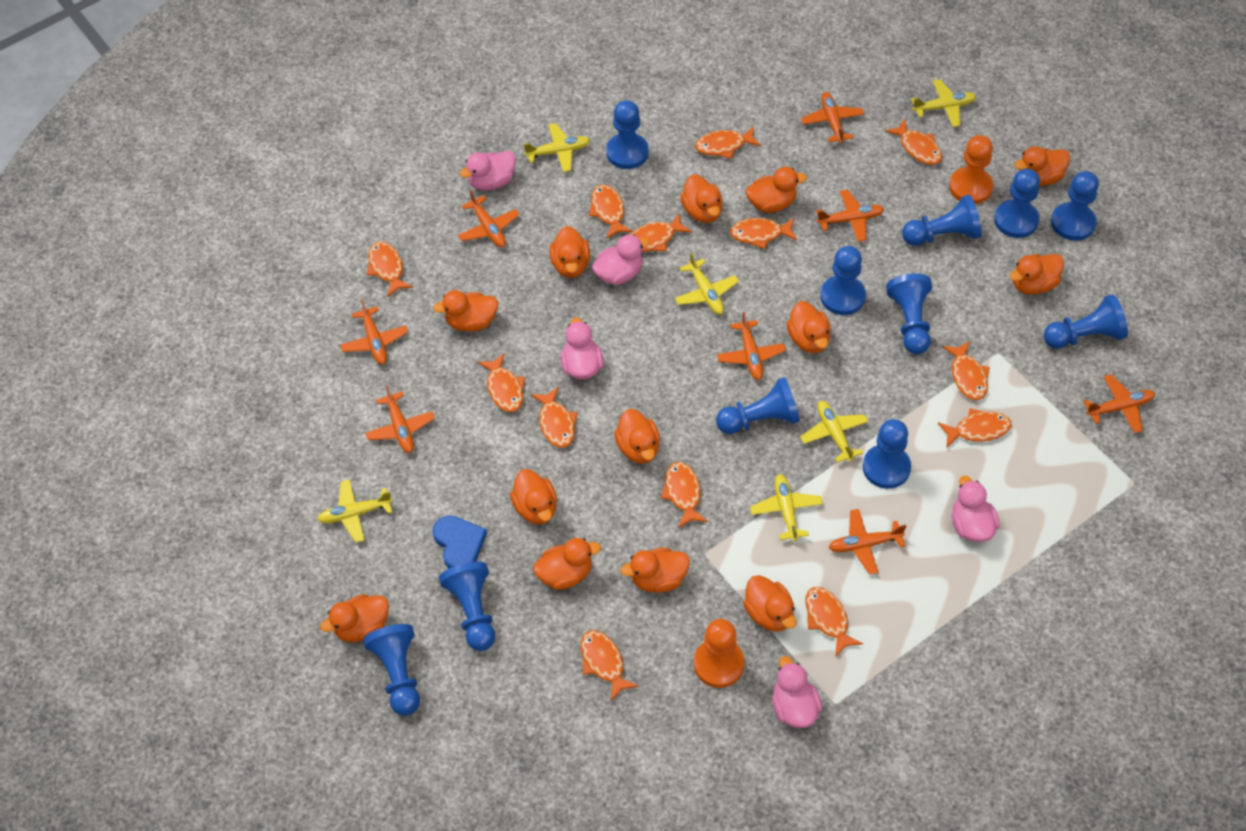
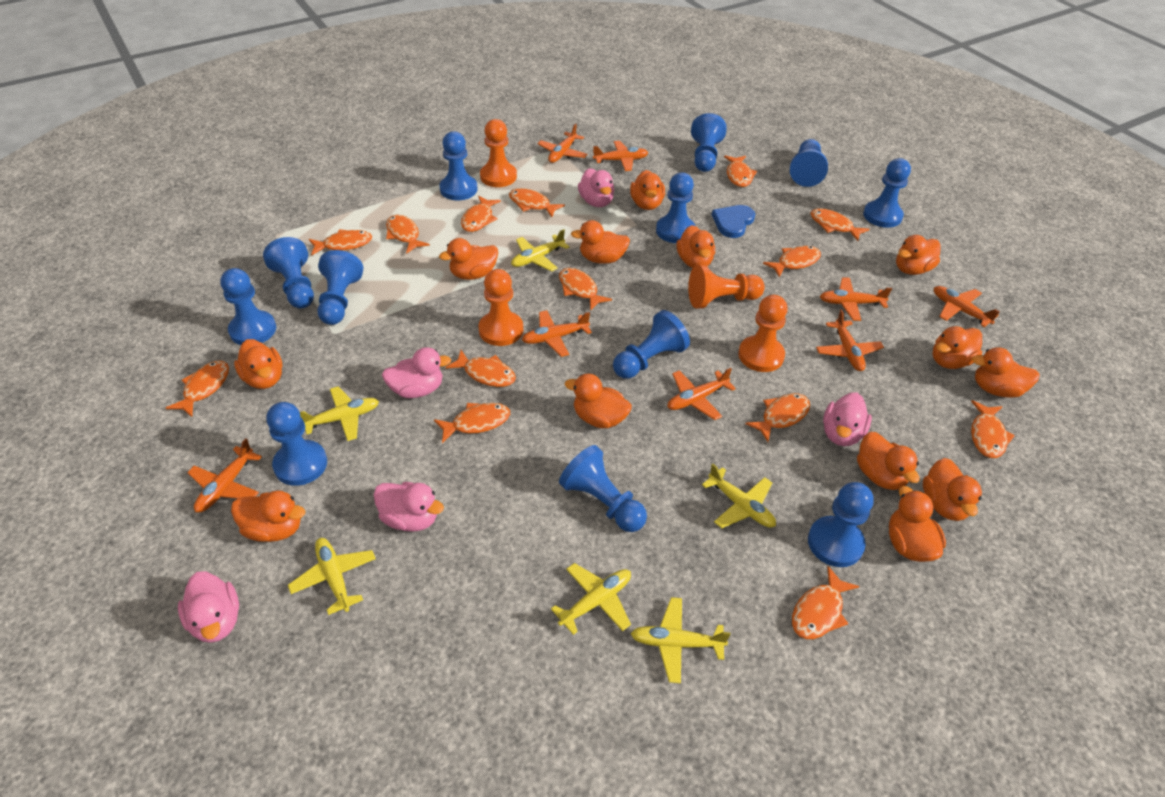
blue pawn: [363,624,420,716] [439,562,495,651] [606,100,649,169] [716,377,800,434] [820,246,866,315] [863,419,911,489] [886,273,932,354] [902,195,982,246] [994,169,1040,238] [1044,294,1128,349] [1051,171,1099,241] = 11 -> [220,268,276,345] [263,237,314,308] [266,402,327,486] [317,250,363,325] [440,131,478,200] [559,445,647,532] [613,310,690,379] [656,173,695,243] [691,113,727,172] [790,139,828,187] [808,482,874,567] [863,158,911,228] = 12
orange fish: [367,242,413,297] [478,353,525,412] [531,387,578,448] [581,630,639,701] [589,185,633,239] [630,213,692,252] [661,462,708,528] [695,126,761,159] [730,218,797,249] [805,587,863,657] [885,119,942,165] [938,408,1012,447] [942,341,990,400] = 13 -> [166,361,229,417] [309,229,372,256] [386,215,430,254] [434,403,510,443] [445,350,516,387] [461,196,501,232] [509,188,565,217] [559,268,612,310] [724,155,757,187] [745,393,810,442] [763,246,821,278] [792,566,859,639] [810,208,869,241] [971,400,1015,458] = 14
orange pawn: [694,619,745,688] [949,135,994,204] = 2 -> [478,269,523,346] [480,119,517,187] [688,265,765,308] [738,295,788,372] = 4

